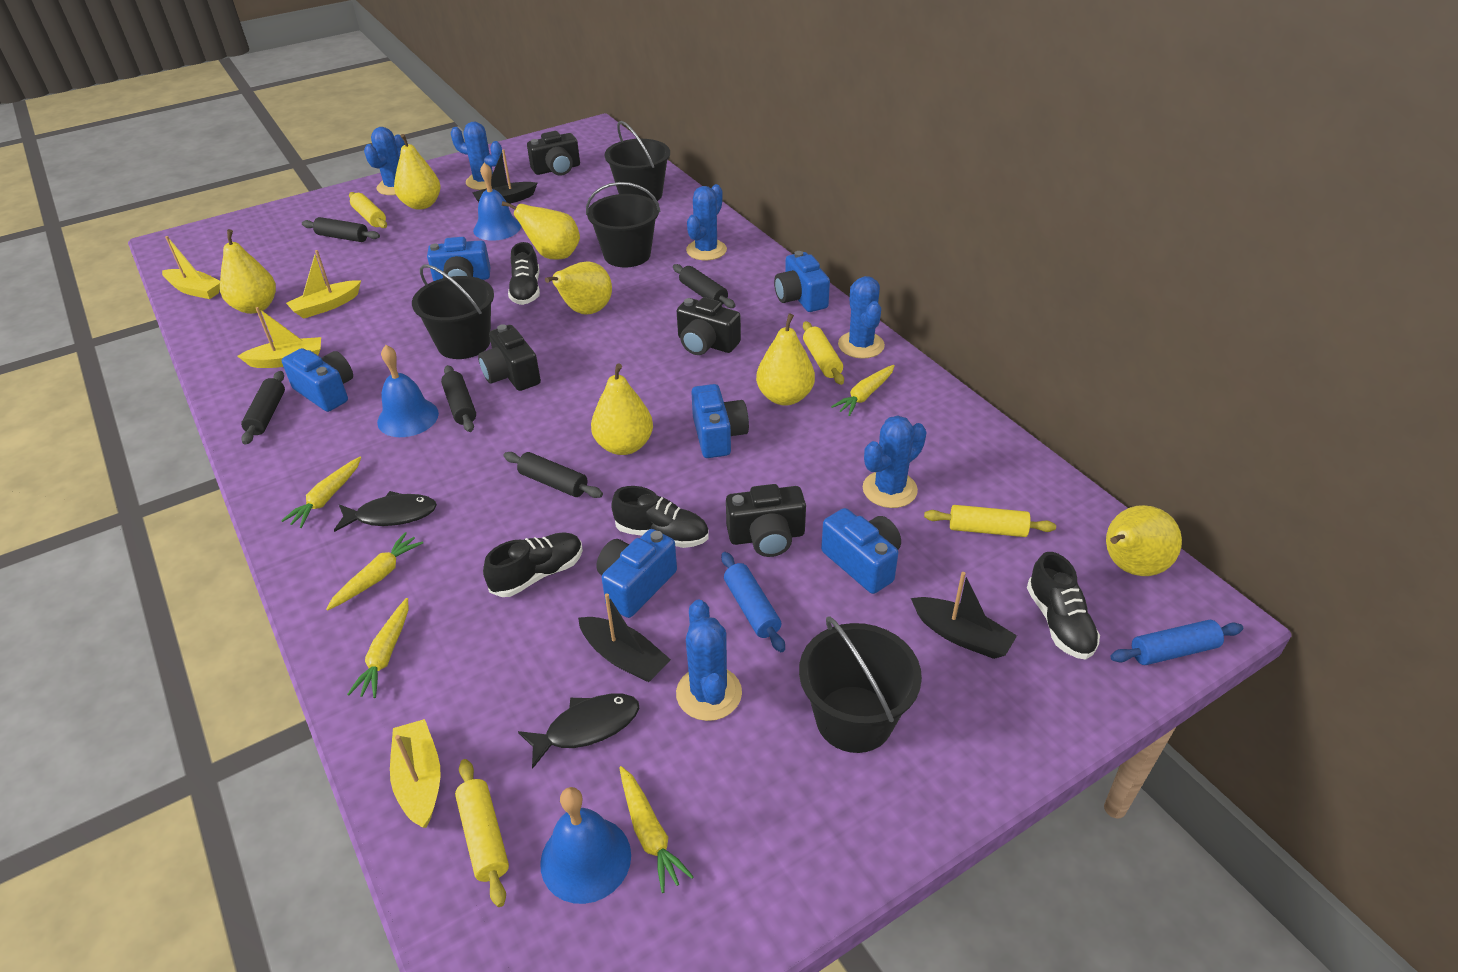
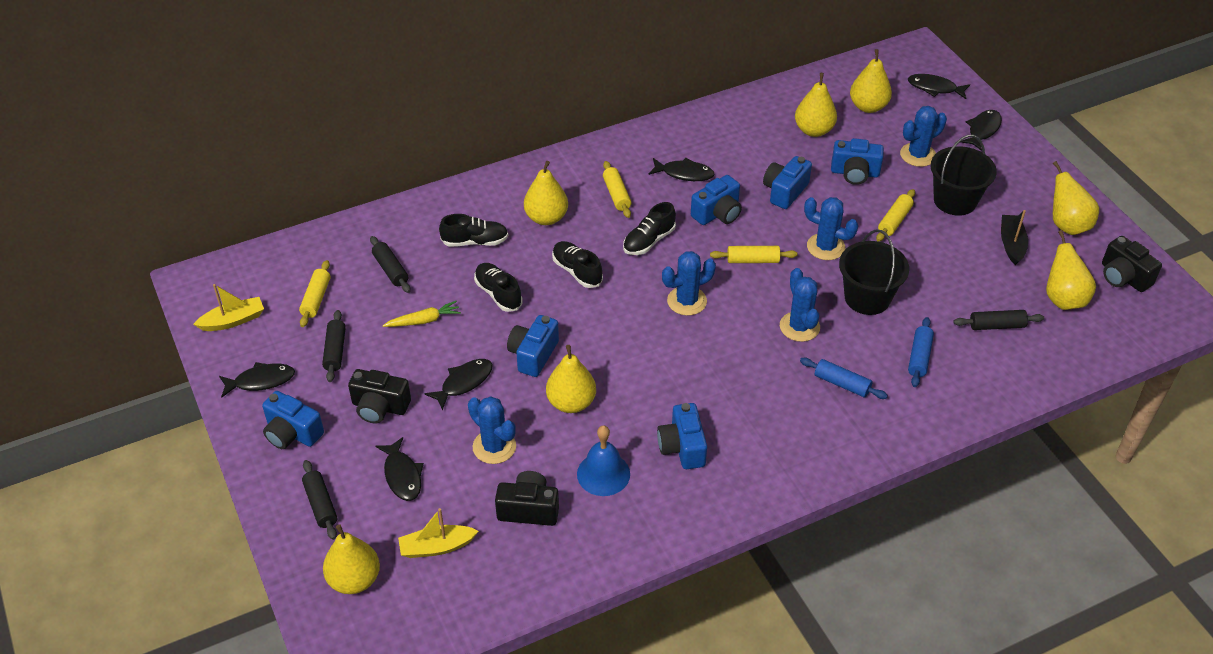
black boat: [472,149,537,204] [578,593,671,682] [911,572,1017,659] = 3 -> [1001,210,1028,265] = 1
black bucket: [412,264,494,359] [586,182,660,267] [605,121,670,201] [799,616,922,753] = 4 -> [839,229,909,315] [931,135,997,216] = 2
black camera: [478,324,541,391] [527,131,580,176] [677,297,741,355] [726,484,806,557] = 4 -> [348,369,411,423] [495,471,559,526] [1102,236,1162,292] = 3
black fish: [334,491,437,532] [518,694,639,769] = 2 -> [219,362,295,398] [375,437,424,501] [424,359,493,410] [648,158,715,181] [908,74,970,99] [960,110,1002,151] = 6
black rolling pin: [241,371,285,445] [302,217,380,242] [441,365,476,432] [503,452,603,498] [673,264,735,308] = 5 -> [302,460,337,540] [322,310,346,382] [370,236,410,293] [953,310,1044,330] = 4
blue bell: [377,345,439,437] [473,163,521,241] [540,787,631,904] = 3 -> [577,425,630,496] = 1
blue cactus: [364,127,405,195] [451,122,503,190] [676,600,742,721] [686,184,727,261] [838,276,885,359] [863,416,927,508] = 6 -> [468,396,516,464] [662,251,716,316] [780,268,820,342] [804,197,858,260] [900,106,947,167] = 5
yellow boat: [162,236,220,299] [237,307,321,368] [286,250,361,319] [390,719,440,828] = 4 -> [193,284,264,331] [398,508,478,558] = 2
yellow carrot: [281,457,361,528] [326,532,423,611] [347,598,409,698] [619,766,694,893] [831,365,895,416] = 5 -> [383,301,461,327] = 1

